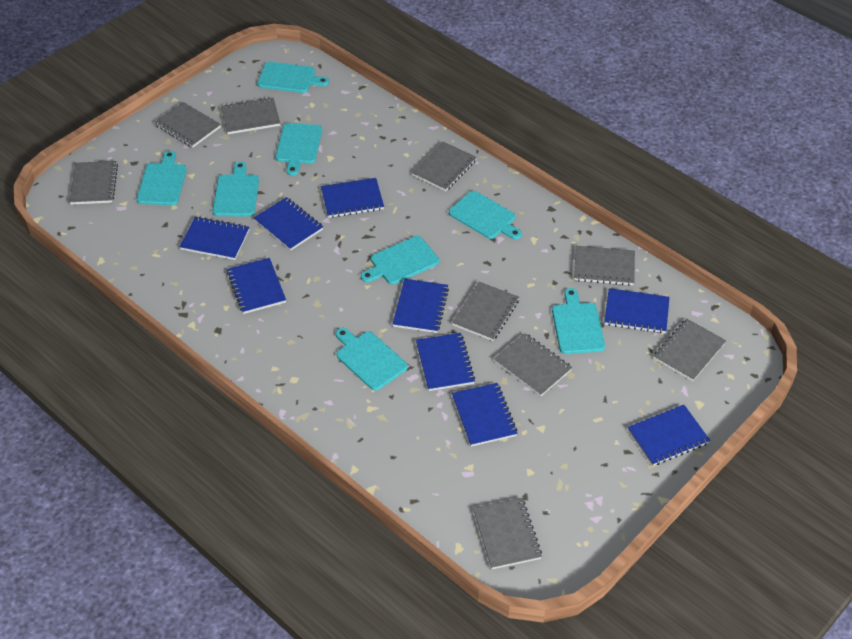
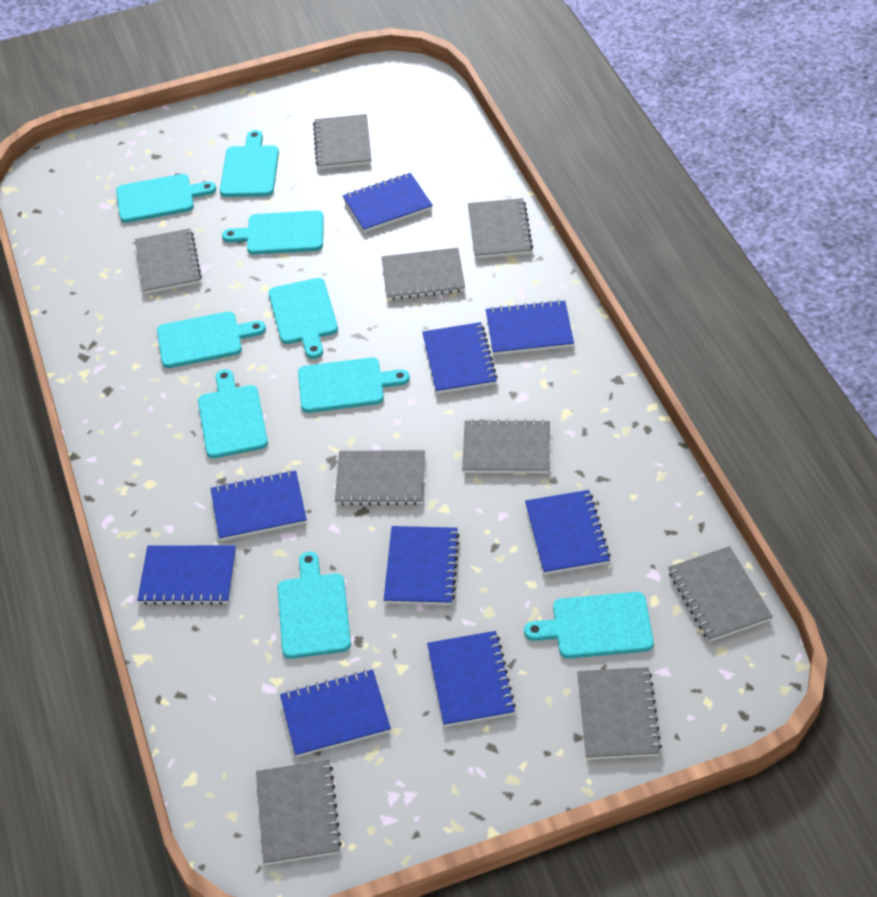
turquoise cutting board: [137,151,187,205] [213,161,259,217] [257,62,329,93] [276,123,322,176] [336,328,408,391] [361,236,439,285] [449,191,522,240] [552,288,605,354] = 8 -> [116,174,216,223] [157,312,266,368] [198,369,268,458] [220,130,279,197] [222,210,324,255] [269,278,338,359] [278,552,351,659] [298,357,410,413] [524,592,654,659] = 9

